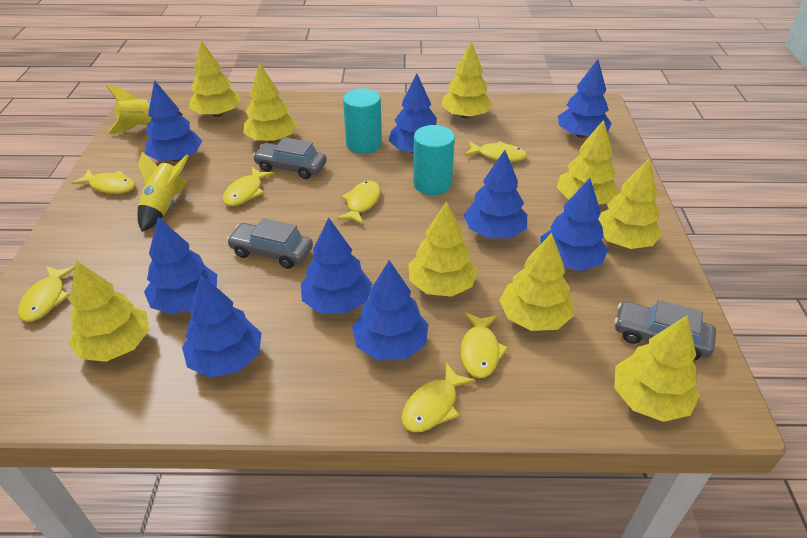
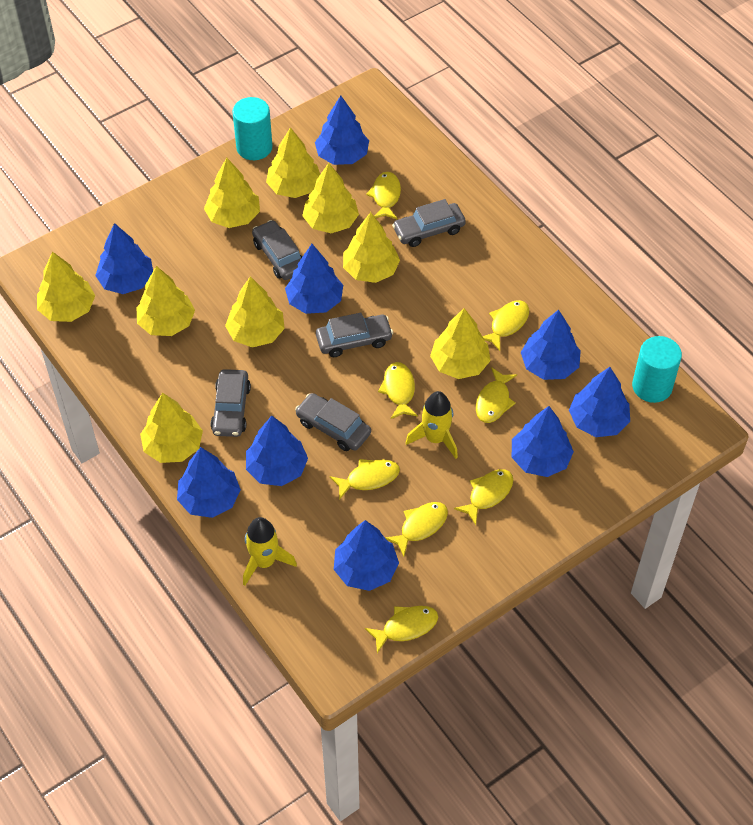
grey car: [227,218,313,269] [253,137,327,179] [614,300,716,361] = 3 -> [211,369,251,437] [252,220,302,280] [295,393,371,451] [316,313,393,357] [392,199,466,247] = 5
yellow fish: [18,266,75,322] [71,169,135,194] [223,167,274,206] [337,181,381,224] [401,363,475,432] [460,313,508,378] [464,141,527,162] = 7 -> [330,459,400,500] [365,606,438,653] [366,172,401,220] [378,362,418,419] [385,502,448,556] [454,469,513,525] [476,367,517,423] [482,300,529,351] = 8

